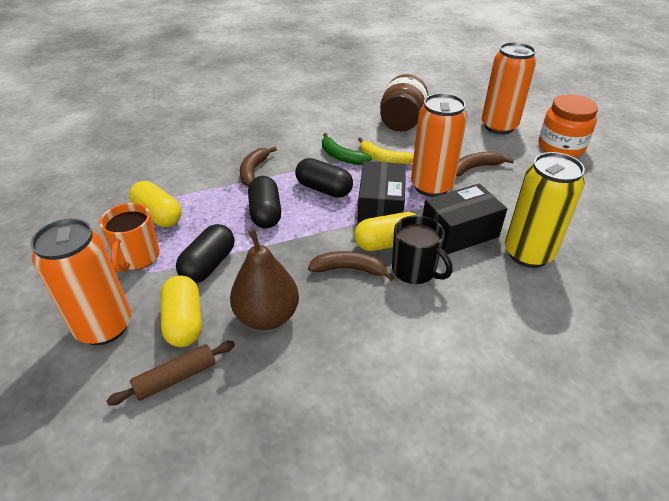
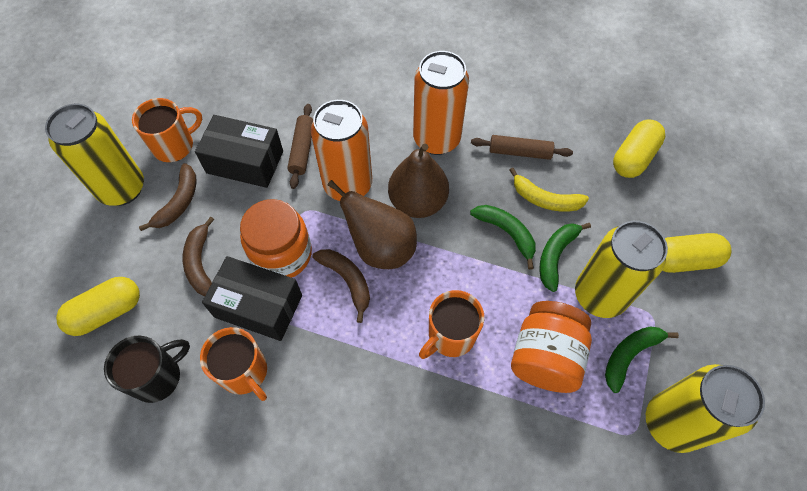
black capsule: [176,224,235,283] [248,176,281,228] [295,158,353,198] = 3 -> none = 0
brown jar: [380,74,428,132] = 1 -> none = 0
brown pear: [230,229,299,330] = 1 -> [327,180,417,269] [388,144,449,218] = 2
brown rolling pin: [106,341,235,405] = 1 -> [287,104,313,189] [471,135,573,160] = 2
green banana: [322,133,372,165] = 1 -> [470,205,536,270] [540,223,591,292] [605,326,679,393] = 3
orange can: [31,218,131,345] [411,93,467,197] [482,42,536,134] = 3 -> [311,100,372,201] [413,51,469,155] = 2
orange jar: [539,94,598,157] = 1 -> [240,199,312,278] [511,301,592,393] = 2
orange mug: [99,203,160,272] = 1 -> [132,98,202,162] [200,327,267,401] [419,290,484,359] = 3
yellow can: [505,152,585,268] = 1 -> [45,104,144,206] [575,221,668,318] [646,364,765,453] = 3

